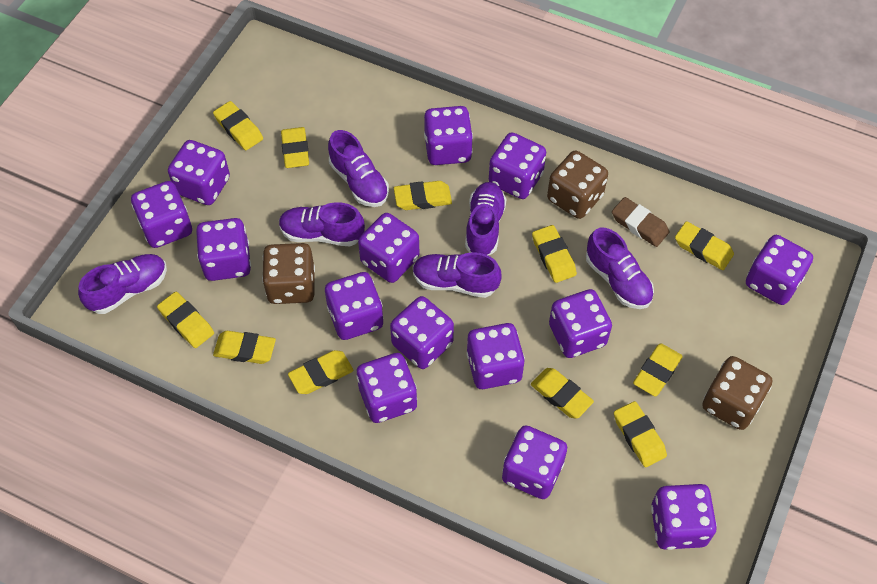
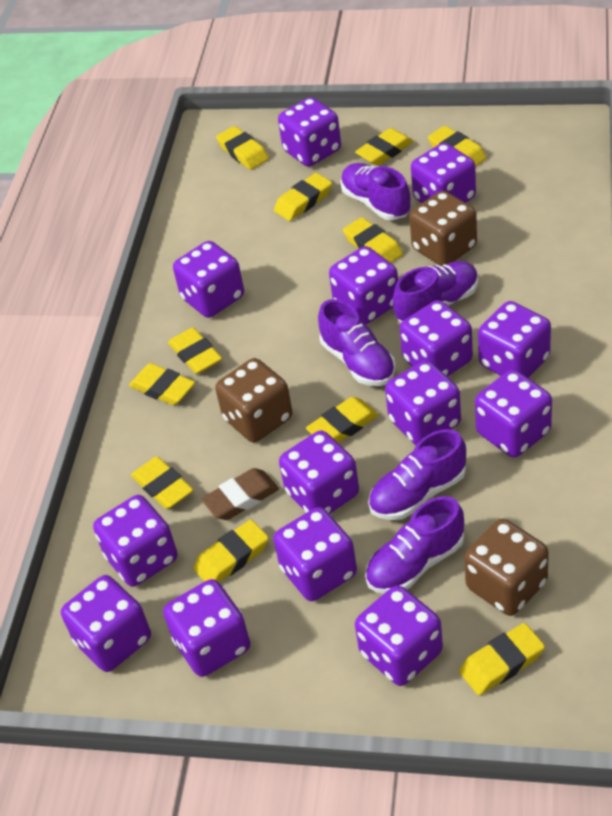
purple shoe: [78,254,167,314] [279,202,365,246] [328,130,389,207] [413,252,502,298] [465,182,507,255] [586,228,654,309] = 6 -> [318,299,396,386] [340,163,411,220] [365,496,464,594] [368,429,466,520] [393,261,478,322] = 5

